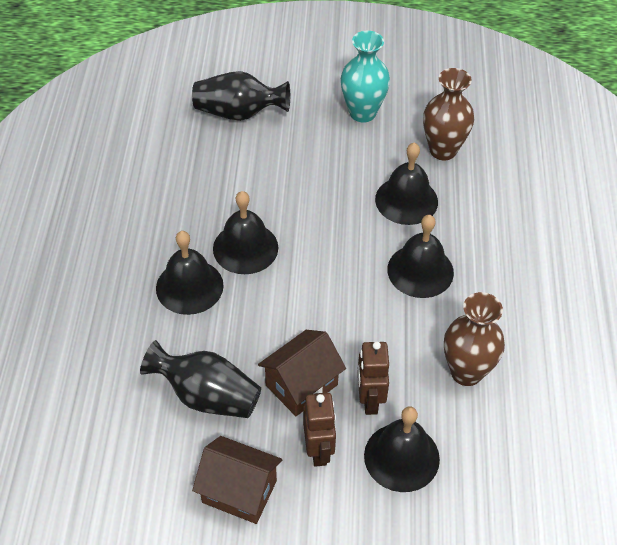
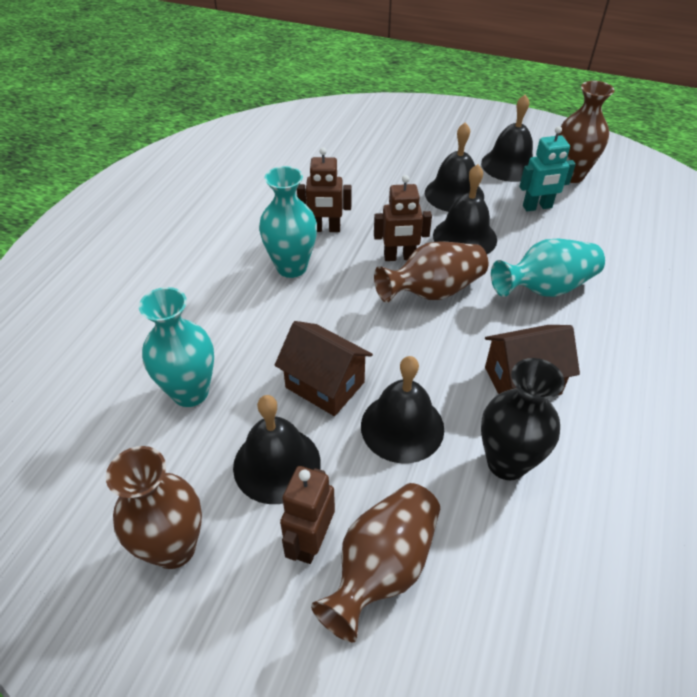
black vase: [140,340,261,418] [192,71,290,121] = 2 -> [481,358,565,480] = 1
brown robot: [303,393,336,467] [357,341,389,415] = 2 -> [280,466,335,564] [297,147,351,232] [374,175,432,261] = 3
brown vase: [423,68,474,160] [444,292,505,386] = 2 -> [106,446,202,569] [311,483,440,643] [374,241,488,303] [558,81,615,183] = 4
turquoise robot: none = 0 -> [520,126,576,211] = 1
turquoise vase: [341,31,390,123] = 1 -> [139,287,214,407] [259,166,317,278] [491,238,605,297] = 3

